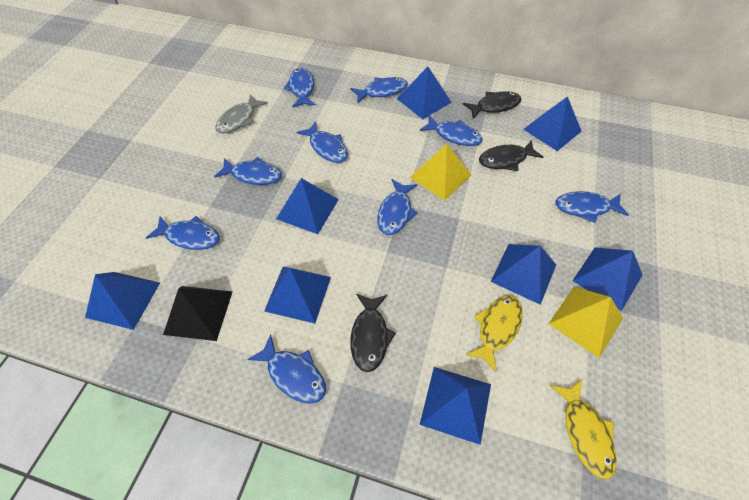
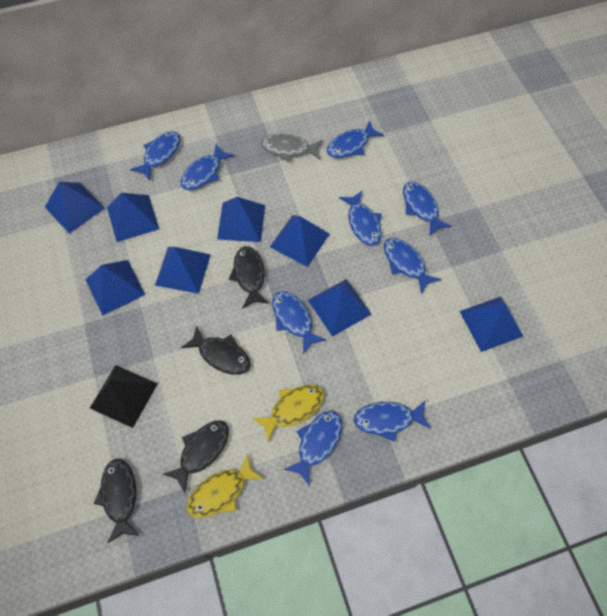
black fish: [351,294,396,372] [463,91,522,118] [479,140,544,171] = 3 -> [94,459,139,543] [163,420,229,493] [181,325,251,375] [229,246,269,308] = 4
yellow pyramid: [410,144,471,201] [549,287,623,358] = 2 -> none = 0

